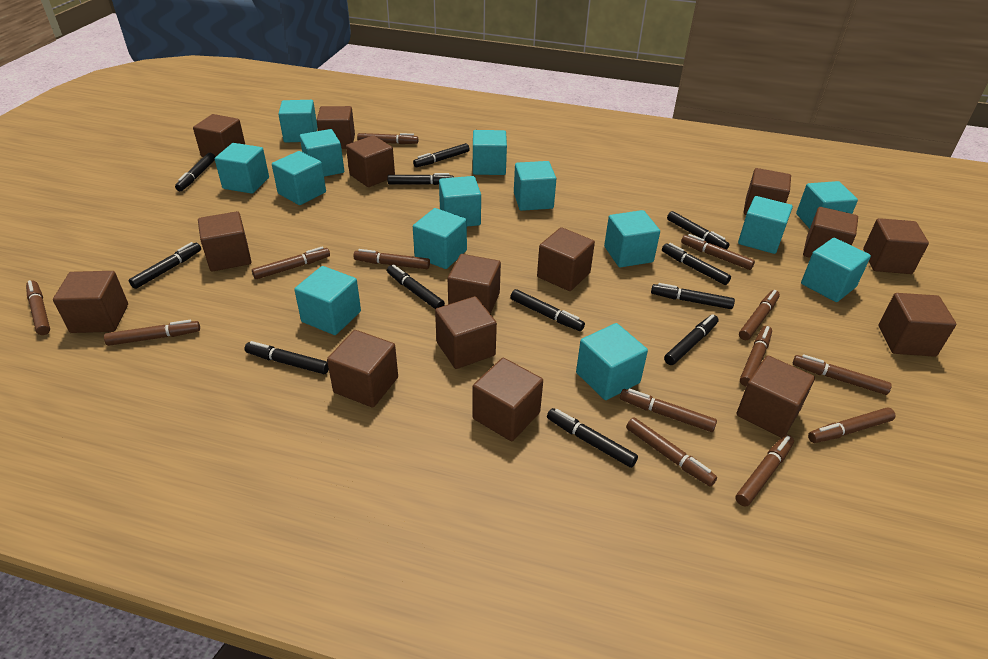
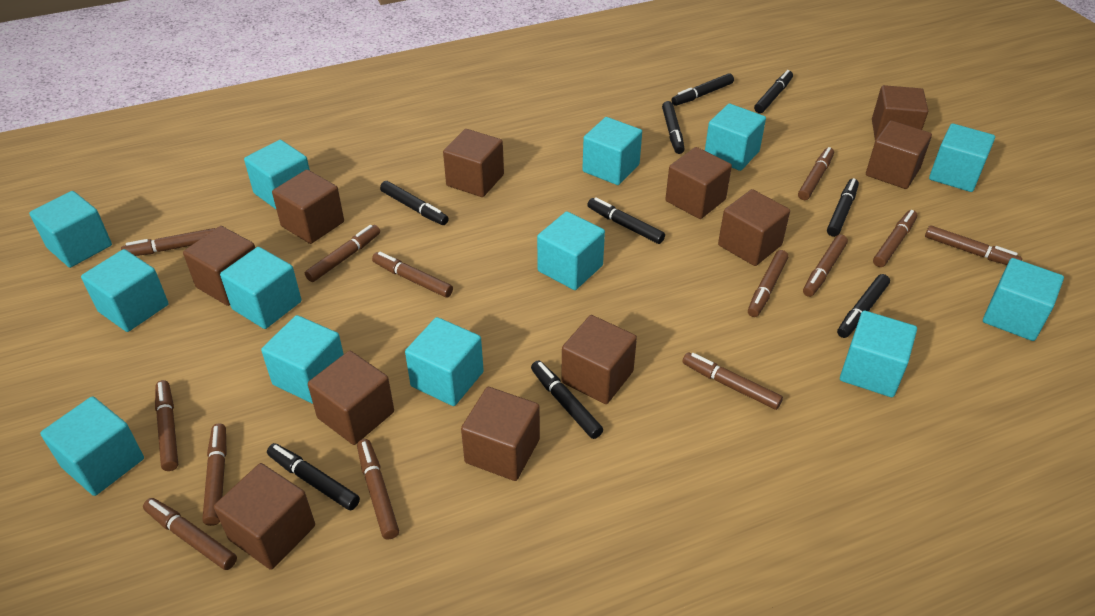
black marker: [129,242,201,289] [175,153,215,191] [244,341,329,374] [387,173,454,185] [387,264,445,309] [413,143,470,167] [510,289,585,331] [547,408,638,468] [651,283,735,309] [662,243,731,285] [664,314,719,365] [667,211,730,250] = 12 -> [267,443,360,510] [380,181,449,225] [531,361,603,439] [588,197,665,244] [662,101,685,154] [671,73,734,106] [754,70,793,113] [827,178,859,237] [837,274,890,338] = 9
brown cube: [53,271,128,333] [193,114,245,157] [198,211,251,271] [317,106,355,149] [327,330,398,408] [346,135,395,187] [435,296,497,369] [448,254,501,314] [473,358,543,441] [537,227,595,291] [736,355,815,437] [744,168,791,215] [803,207,858,258] [863,218,929,274] [879,293,956,357] = 15 -> [183,226,255,306] [214,463,315,570] [272,170,344,244] [308,351,394,445] [443,129,504,197] [461,387,540,481] [561,315,637,404] [665,147,732,219] [718,189,790,266] [866,120,932,189] [872,85,928,141] = 11
turquoise cube: [215,143,269,194] [272,151,326,205] [278,100,318,142] [294,266,361,335] [300,129,344,177] [413,208,467,269] [439,176,481,227] [473,130,507,175] [514,161,556,211] [576,323,648,400] [604,210,660,268] [738,196,793,254] [796,181,858,229] [801,238,871,302] = 14 -> [29,191,112,268] [40,396,144,496] [81,249,168,332] [220,247,301,329] [244,140,310,209] [261,315,344,404] [405,317,484,406] [537,211,605,290] [582,117,642,185] [705,104,766,171] [840,311,917,397] [929,124,995,192] [983,258,1064,341] = 13

